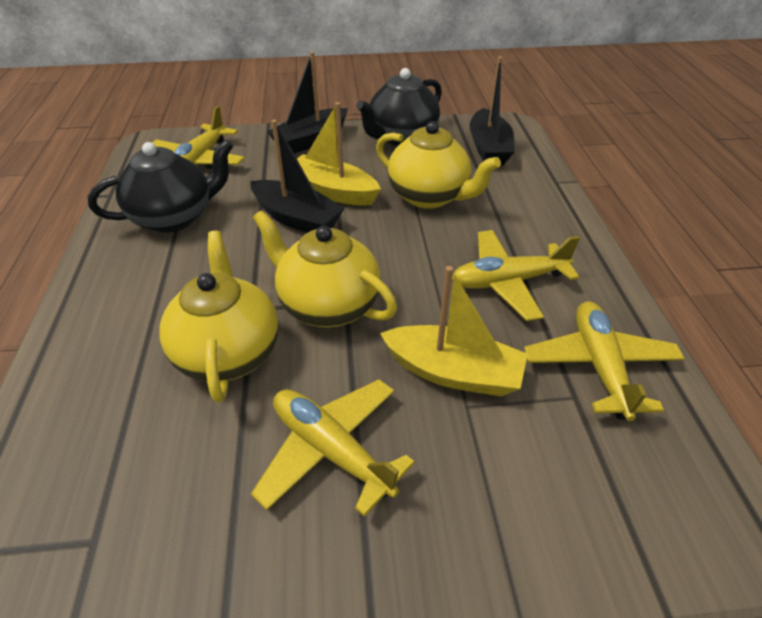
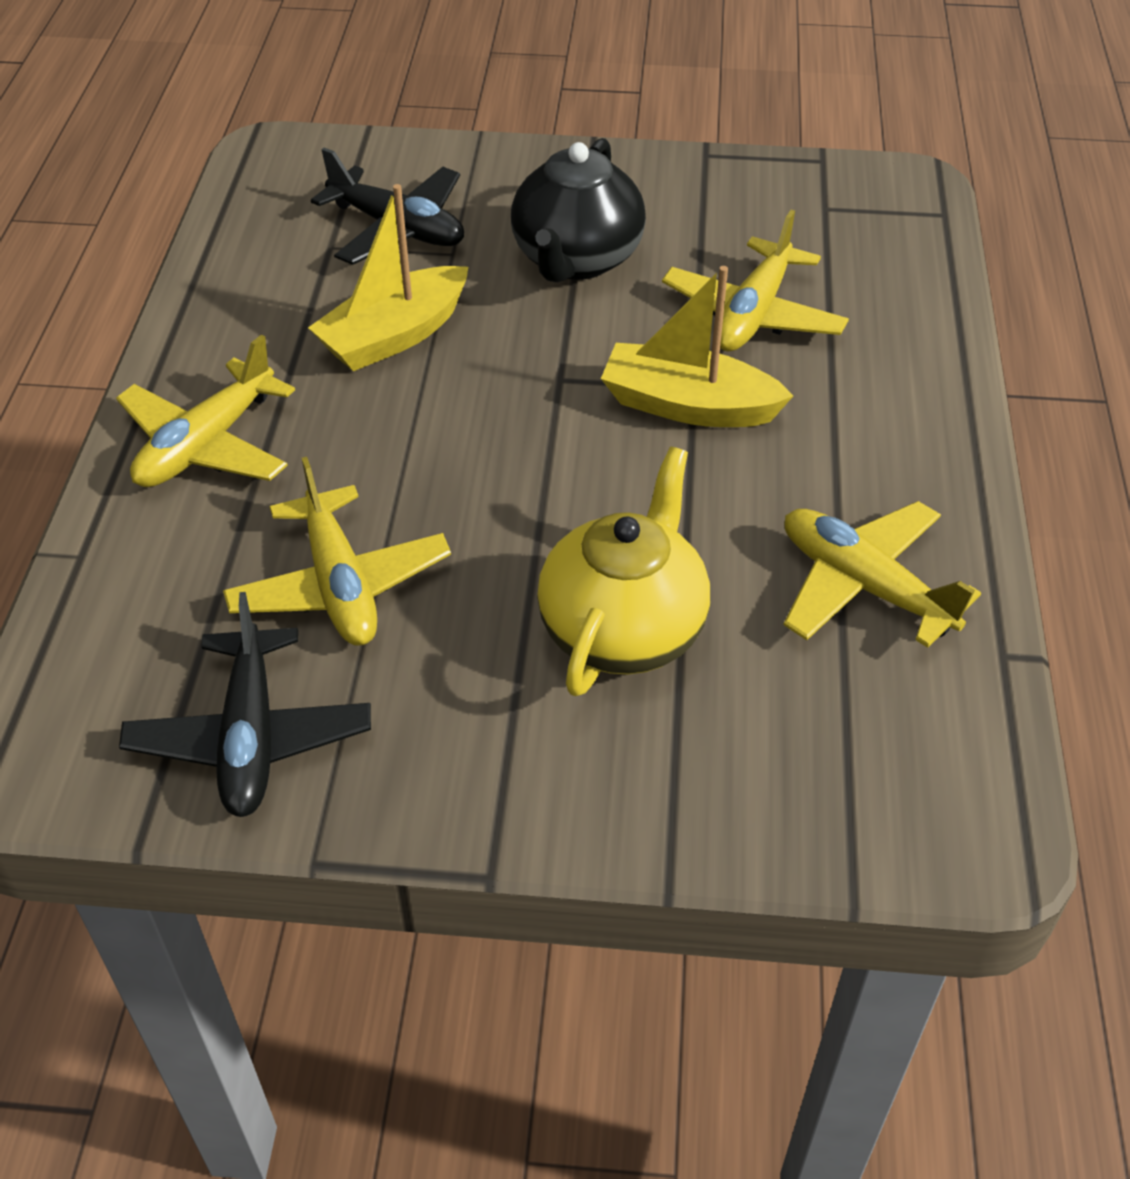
black boat: [251,120,345,233] [267,52,348,154] [470,57,514,165] = 3 -> none = 0
black plane: none = 0 -> [119,592,371,817] [311,147,464,265] = 2
black teapot: [88,139,233,233] [356,68,442,146] = 2 -> [511,138,646,282] = 1
yellow teapot: [159,231,279,403] [253,210,397,327] [376,121,501,209] = 3 -> [537,447,710,696] = 1

